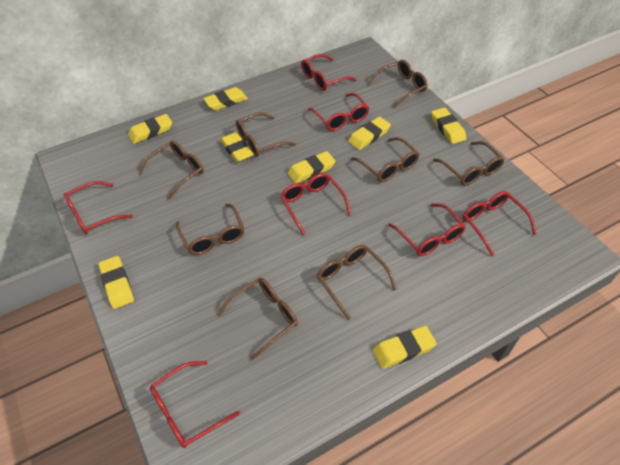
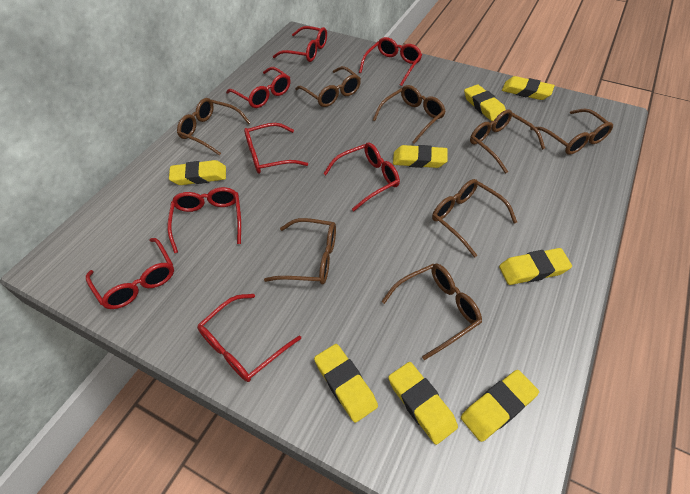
red glasses: [63,181,133,235] [150,361,240,448] [280,173,351,235] [301,54,357,91] [308,93,369,131] [388,203,466,256] [462,191,537,256] = 7 -> [86,238,174,309] [167,187,241,253] [197,294,301,382] [226,67,290,108] [244,123,308,174] [273,26,327,62] [323,142,400,211] [359,37,422,86] = 8

